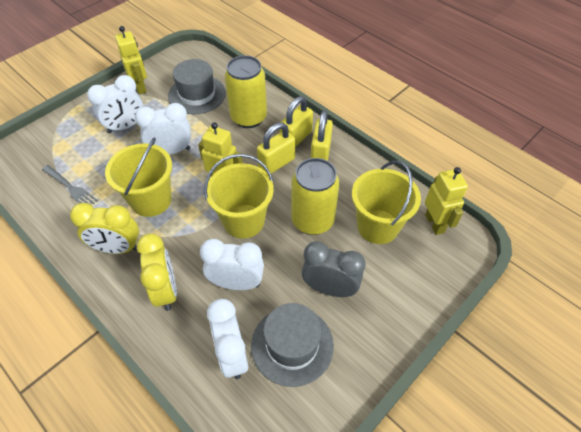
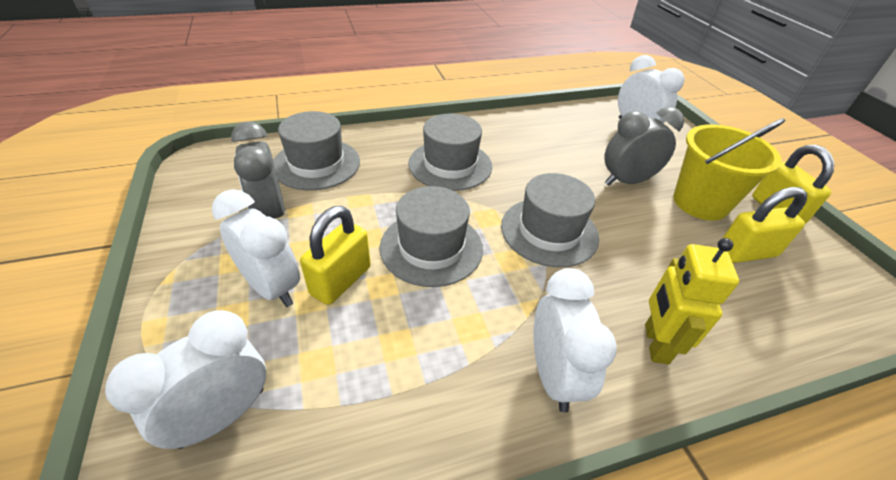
grey clock: [302,241,366,297] = 1 -> [231,121,285,219] [604,107,684,186] = 2
grey fork: [42,165,98,205] = 1 -> none = 0
grey hat: [168,59,226,114] [251,303,334,387] = 2 -> [273,111,360,190] [380,186,483,287] [408,114,492,191] [501,173,599,267] = 4
yellow bucket: [105,137,172,217] [204,154,274,239] [352,160,421,244] = 3 -> [673,118,785,221] = 1
yellow can: [225,55,267,128] [291,158,340,235] = 2 -> none = 0
yellow clock: [70,203,139,254] [137,233,177,311] = 2 -> none = 0
yellow robot: [115,26,147,94] [198,122,243,176] [425,167,468,235] = 3 -> [645,238,739,365] = 1

